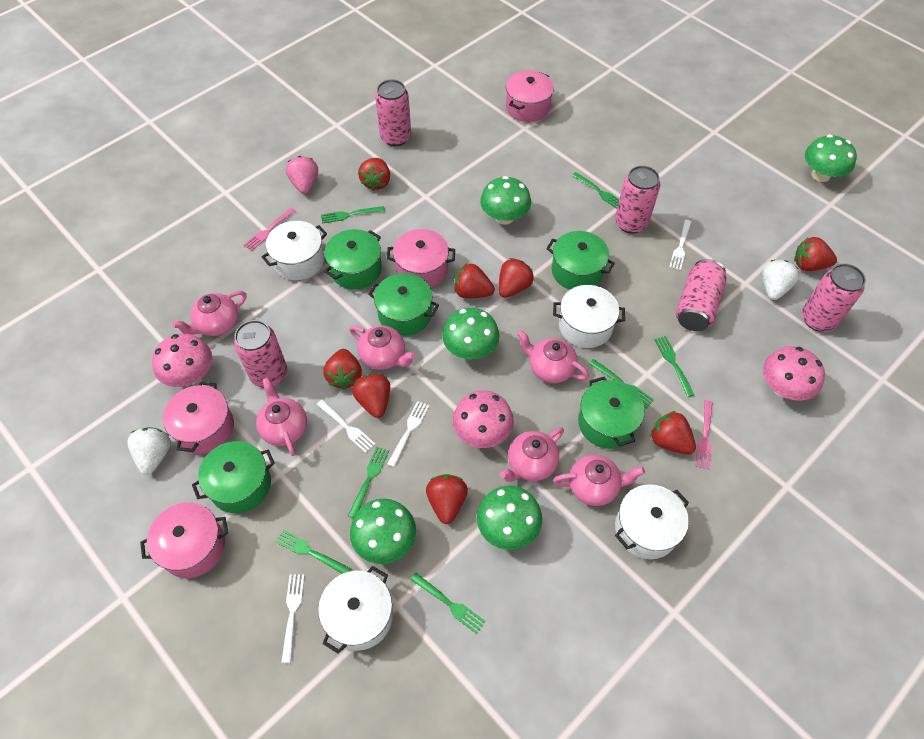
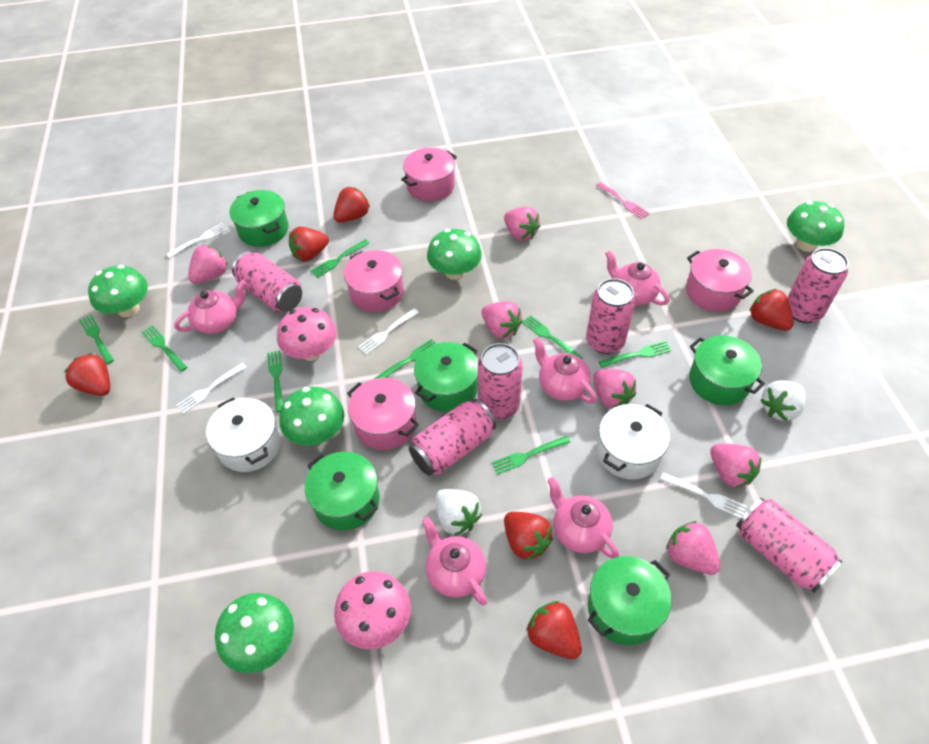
green fork: [276,530,351,574] [321,206,385,224] [348,447,389,518] [410,573,486,634] [572,172,619,209] [589,359,654,409] [654,336,694,397] = 7 -> [79,315,114,364] [141,325,187,372] [267,350,283,412] [310,239,369,278] [374,339,436,379] [492,436,571,475] [522,315,583,359] [599,341,672,368] = 8
pink can: [234,320,287,388] [375,79,411,146] [615,166,660,233] [676,259,727,331] [802,264,866,332] = 5 -> [232,251,302,312] [409,399,496,476] [477,343,523,420] [586,278,636,354] [736,498,843,593] [787,248,848,323] = 6
pink fork: [244,207,296,251] [695,400,713,469] = 2 -> [596,182,649,219] = 1
pink mushroom: [152,334,212,387] [453,391,514,448] [763,346,825,401] = 3 -> [277,307,337,361] [334,571,411,649] = 2
pink strawberry: [286,156,318,194] = 1 -> [188,245,228,284] [482,301,523,339] [504,207,540,241] [593,369,636,409] [666,521,720,575] [710,444,761,488] = 6
pink teapot: [172,291,247,336] [256,377,307,456] [349,325,416,370] [500,427,564,482] [517,330,589,383] [553,455,645,506] = 6 -> [174,280,247,334] [422,516,487,606] [533,337,597,404] [547,477,619,559] [605,250,670,305] = 5
red strawberry: [323,349,362,390] [352,373,390,418] [358,158,390,191] [426,474,468,524] [454,263,495,298] [499,258,534,298] [650,411,696,454] [794,237,837,271] = 8 -> [65,353,110,396] [289,226,329,262] [333,187,370,223] [504,512,553,561] [526,601,582,659] [749,289,794,331] = 6
white pot: [262,221,327,280] [318,566,393,654] [553,285,625,348] [615,484,689,559] = 4 -> [206,398,281,472] [597,404,670,479] = 2

